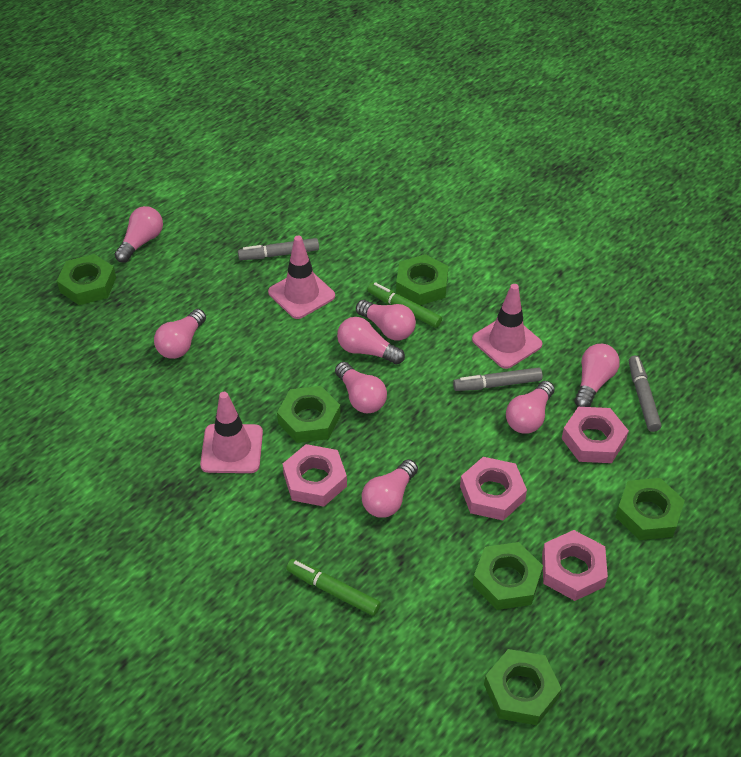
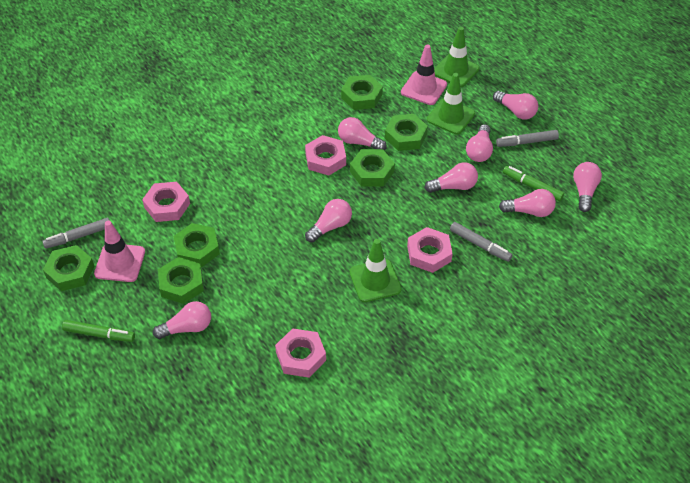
green traffic cone: none = 0 -> [349,239,402,302] [427,73,475,134] [434,27,480,87] = 3
pink traffic cone: [200,392,263,473] [268,236,335,319] [472,284,542,369] = 3 -> [94,221,145,282] [401,45,447,105] = 2

